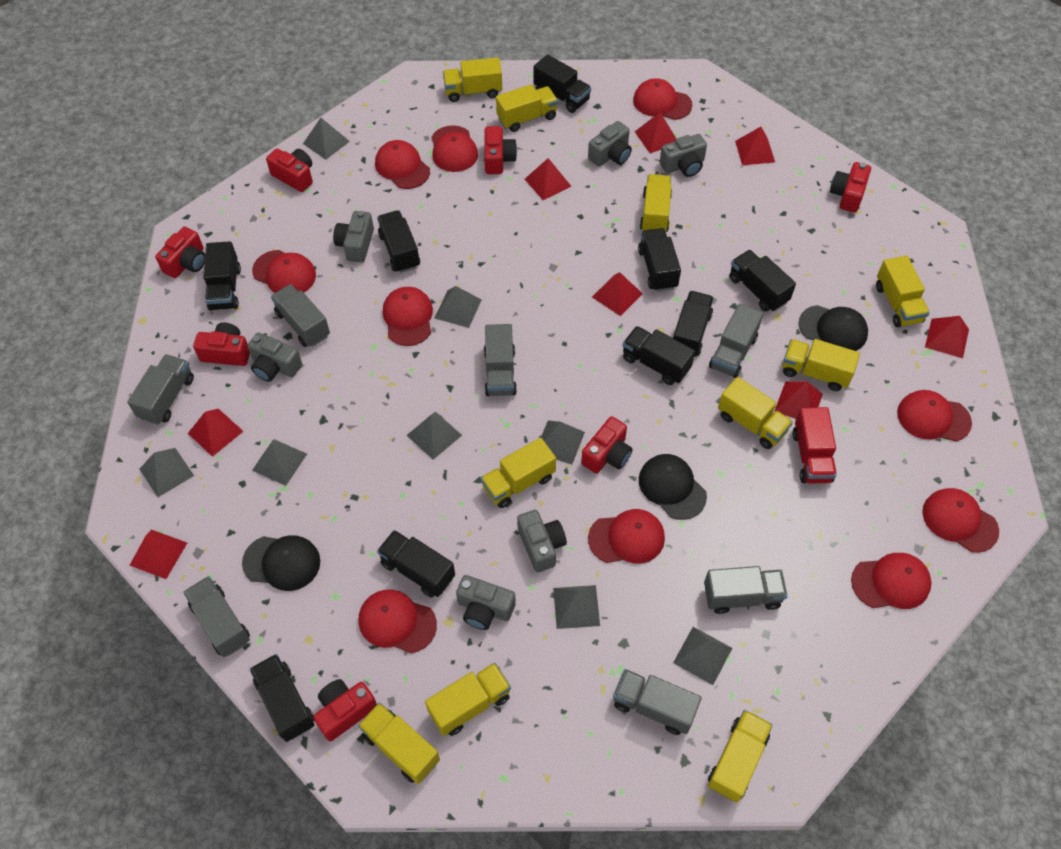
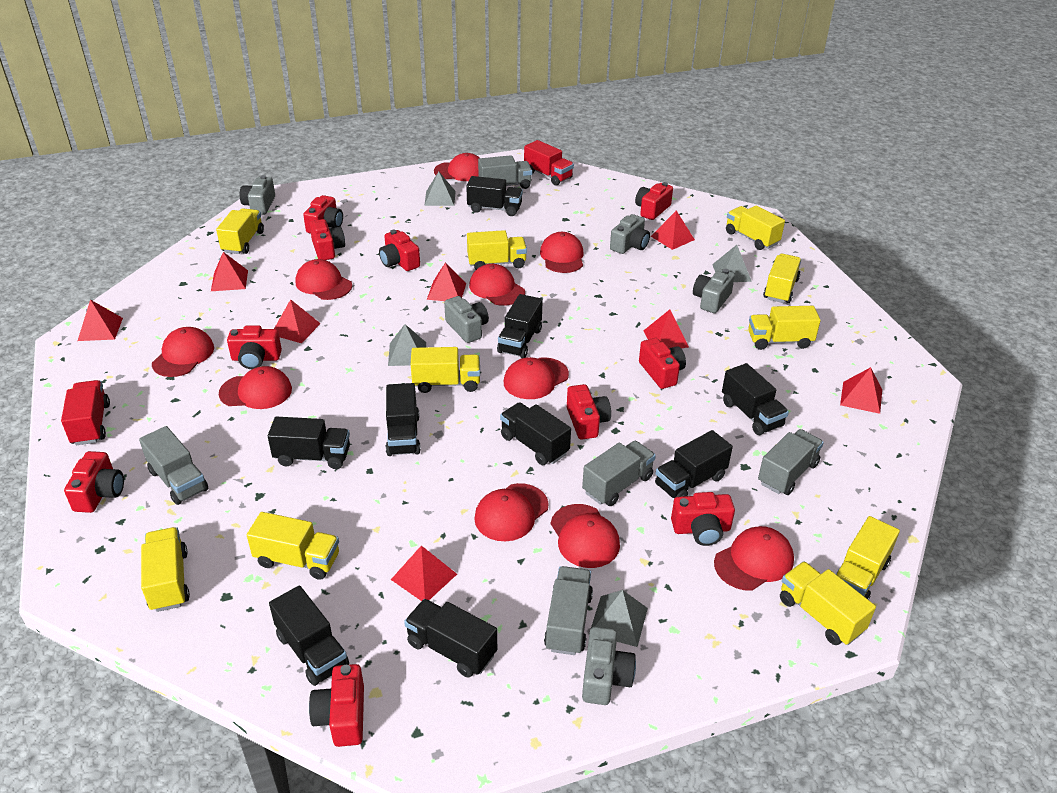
black cap: [242,535,320,591] [639,454,707,520] [798,305,868,351] = 3 -> none = 0
grey camera: [247,333,302,382] [333,211,374,263] [456,575,516,630] [517,510,567,572] [588,121,632,167] [660,134,707,177] = 6 -> [240,175,275,215] [444,296,489,343] [582,626,636,705] [610,214,650,254] [693,269,735,313] = 5
grey pyramid: [140,448,194,497] [252,439,307,486] [303,118,350,160] [407,412,462,460] [435,286,482,328] [541,421,585,465] [553,585,600,629] [673,627,732,685] = 8 -> [388,324,426,366] [424,172,456,206] [589,590,648,647] [712,245,752,282] = 4
grey truck: [127,354,194,425] [183,576,250,657] [271,284,330,347] [484,324,517,396] [613,669,702,735] [704,566,788,614] [709,303,763,378] = 7 -> [139,426,208,505] [478,155,532,189] [544,566,593,655] [582,441,656,506] [758,429,824,495] = 5
red camera: [155,227,205,278] [193,323,250,366] [266,149,313,192] [313,679,377,741] [484,126,517,174] [581,416,633,474] [830,162,871,212] = 7 -> [64,451,124,513] [227,326,282,369] [303,195,343,234] [309,219,345,260] [309,664,364,747] [379,230,420,271] [567,384,611,440] [635,182,673,220] [639,338,686,389] [671,492,735,546] = 10
red truck: [792,407,837,484] = 1 -> [61,380,110,445] [524,140,574,186] = 2

